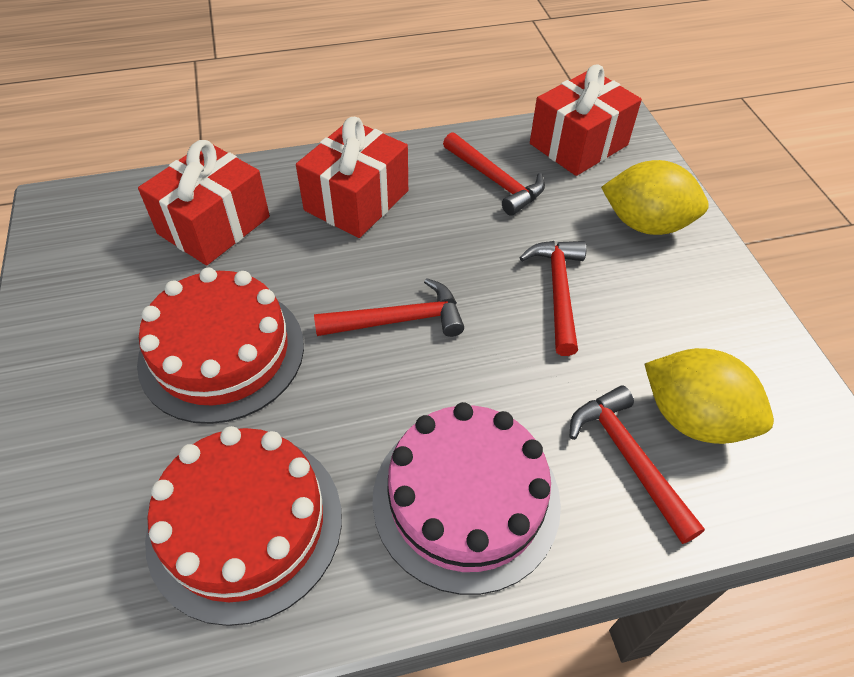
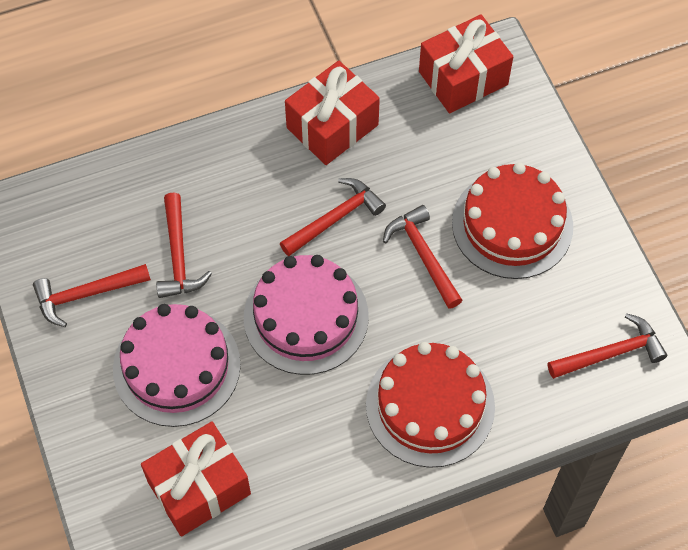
pink cake: [373,402,561,595] = 1 -> [113,304,241,427] [244,255,369,375] = 2
red hammer: [314,278,464,337] [443,132,545,216] [519,241,587,356] [569,385,705,544] = 4 -> [33,264,151,327] [156,193,212,298] [280,178,386,256] [383,205,462,309] [548,313,667,379] = 5
yellow lemon: [601,160,709,235] [645,348,774,444] = 2 -> none = 0

